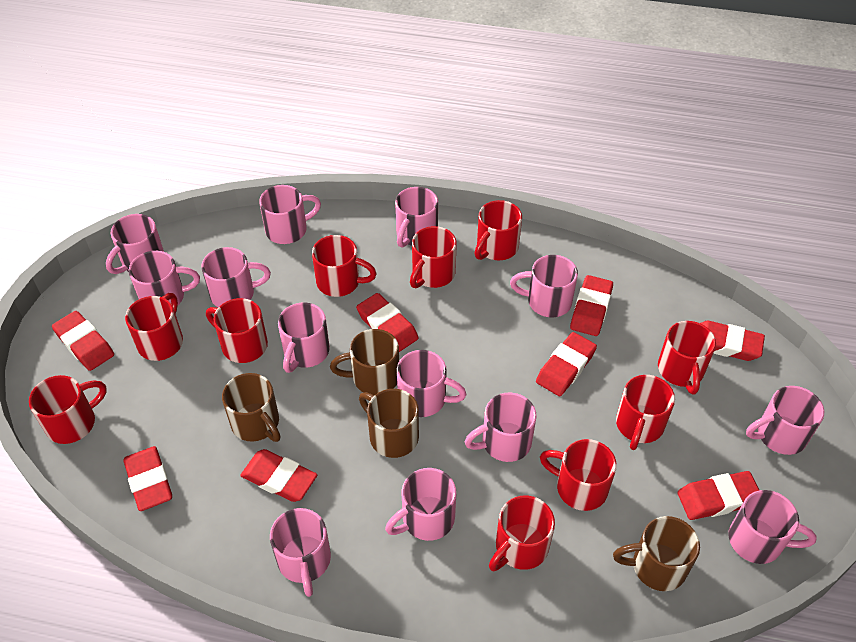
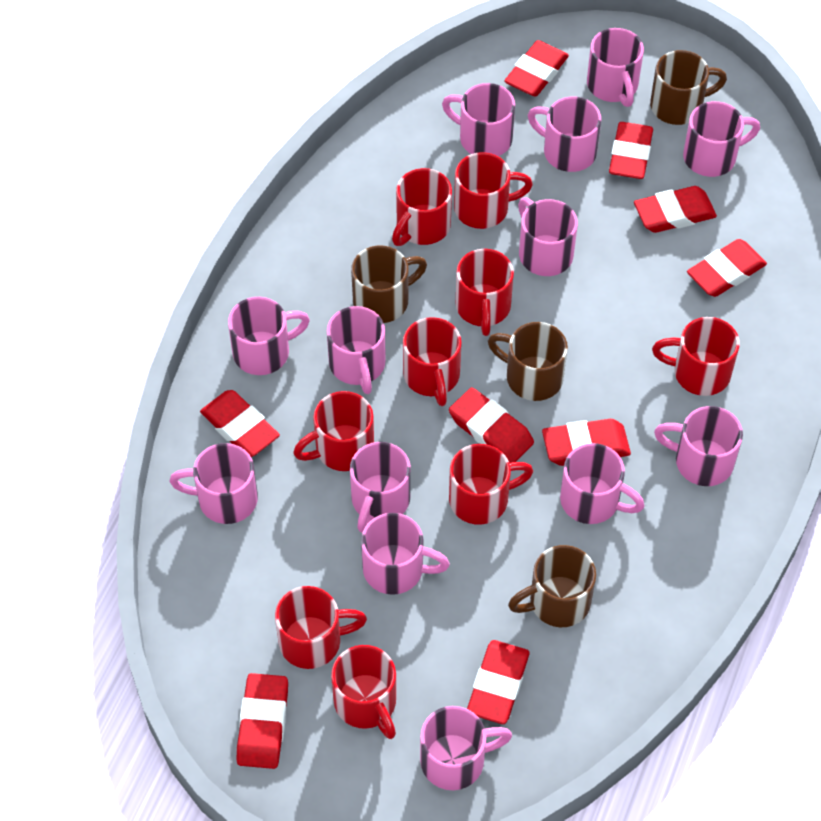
red eraser: [52,311,114,371] [124,446,172,511] [240,449,317,502] [356,293,419,352] [536,332,597,396] [570,275,613,336] [677,471,759,520] [700,321,765,361] = 8 -> [200,390,280,457] [237,673,288,769] [449,387,534,463] [467,640,529,724] [504,40,569,96] [542,419,631,466] [609,122,653,179] [634,186,717,233] [687,239,767,297] = 9
red mug: [29,375,107,444] [125,293,183,361] [206,298,268,363] [312,235,377,297] [410,226,457,288] [475,200,522,261] [489,496,555,571] [540,439,617,511] [616,375,675,450] [658,321,716,394] = 10 -> [275,586,367,669] [293,391,374,471] [331,645,396,739] [392,168,452,246] [403,317,462,406] [449,444,533,525] [454,152,533,229] [456,249,514,336] [652,317,740,396] = 9

